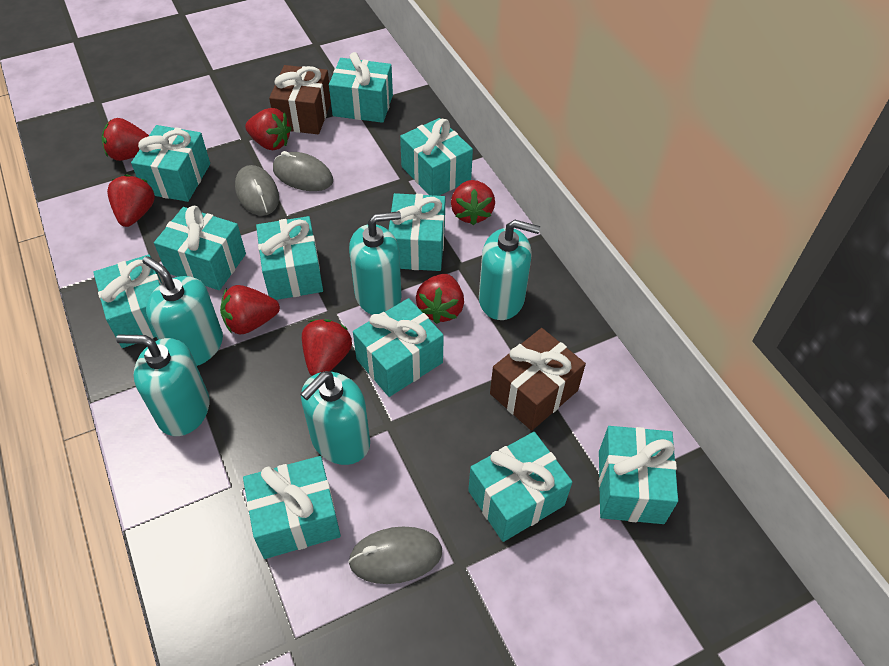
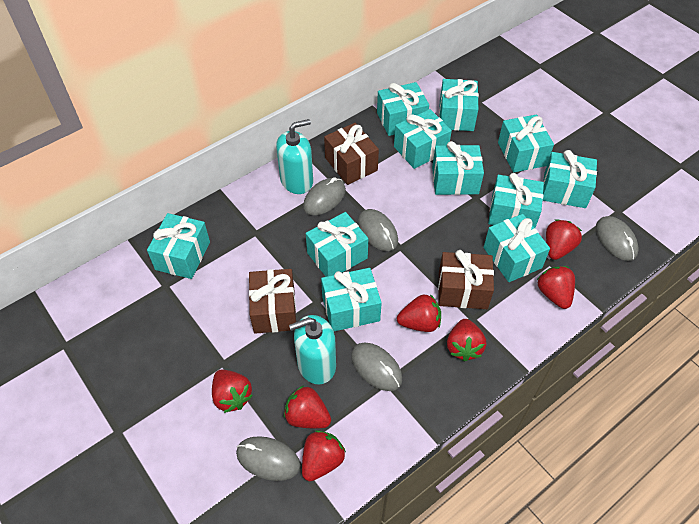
brown gift: [269,65,331,134] [490,328,586,431] = 2 -> [249,269,296,334] [324,123,379,185] [438,250,494,309] = 3
grey mouse: [235,165,279,216] [273,151,333,191] [348,527,442,584] = 3 -> [236,436,300,481] [303,177,346,215] [351,343,402,391] [358,209,398,251] [596,216,639,261] = 5
turquoise soap dispenser: [116,335,210,436] [142,256,223,366] [300,372,370,465] [349,211,401,315] [479,220,540,320] = 5 -> [276,119,313,194] [289,315,336,385] = 2

